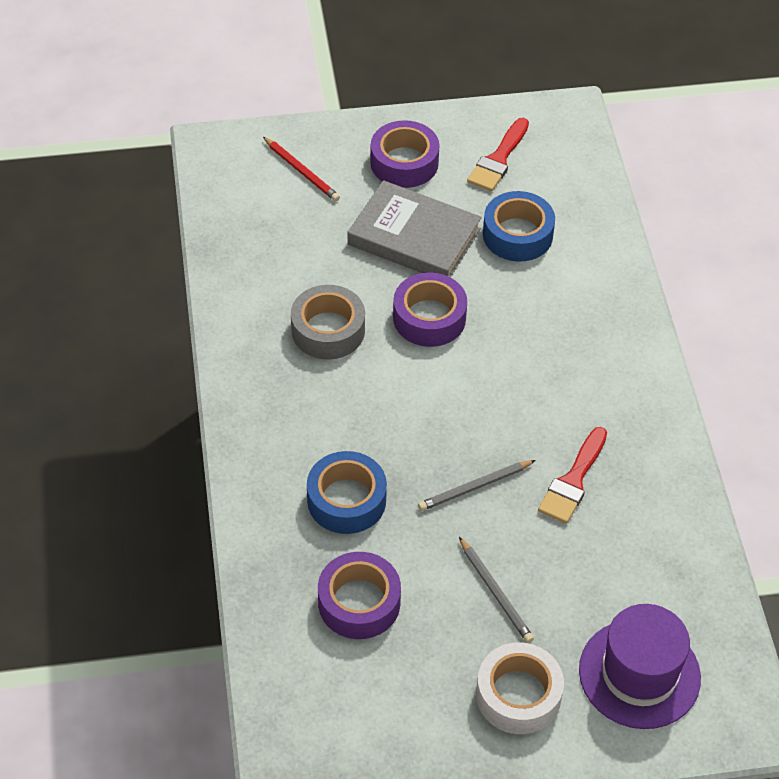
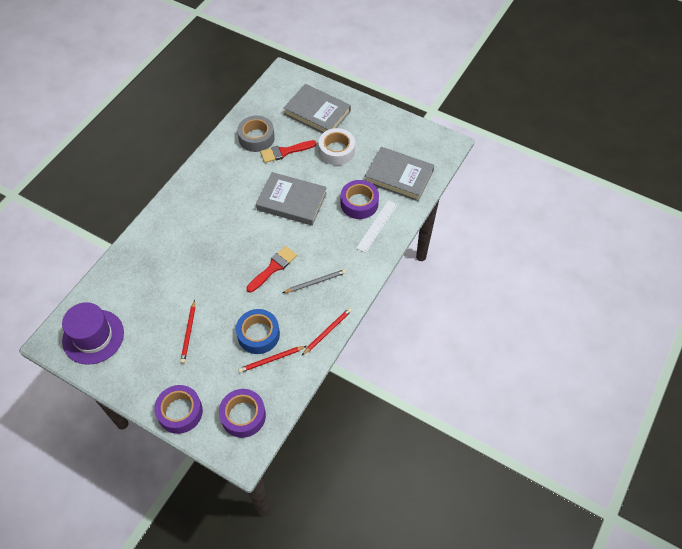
blue tape: [307,451,387,534] [483,191,555,262] = 2 -> [236,309,280,354] = 1
grey book: [348,180,482,277] = 1 -> [256,172,327,226] [283,84,351,133] [365,147,435,201] = 3
grey pencil: [418,460,536,511] [459,537,534,643] = 2 -> [283,269,346,293] = 1
red pencil: [263,137,340,201] = 1 -> [180,300,195,363] [238,346,306,373] [302,308,352,355] = 3
white ruler: none = 0 -> [356,200,398,253] = 1

